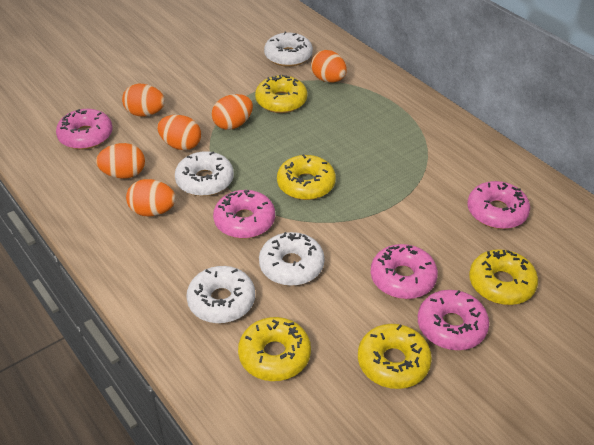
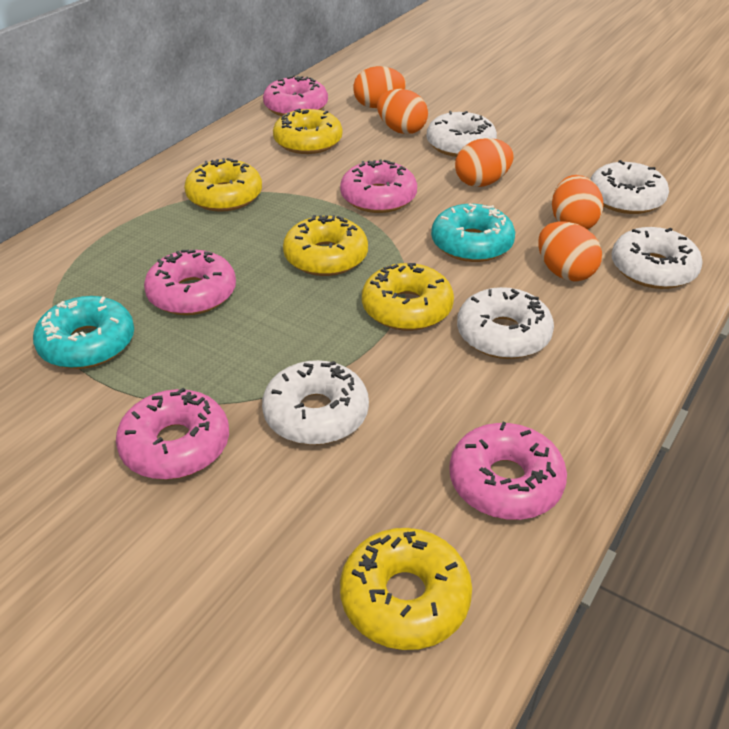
orange egg: [96,143,145,179] [122,84,165,117] [126,179,176,216] [157,115,201,150] [212,94,253,130] [311,50,347,82] = 6 -> [353,66,406,108] [377,89,428,134] [455,138,513,187] [538,221,602,281] [552,175,604,230] = 5
turquoise donut: none = 0 -> [33,296,134,369] [431,203,515,262] = 2
white donut: [175,151,234,196] [186,266,255,323] [259,232,325,286] [264,32,313,67] = 4 -> [262,360,369,445] [427,111,497,157] [457,287,554,359] [590,160,669,214] [611,227,703,289] = 5

